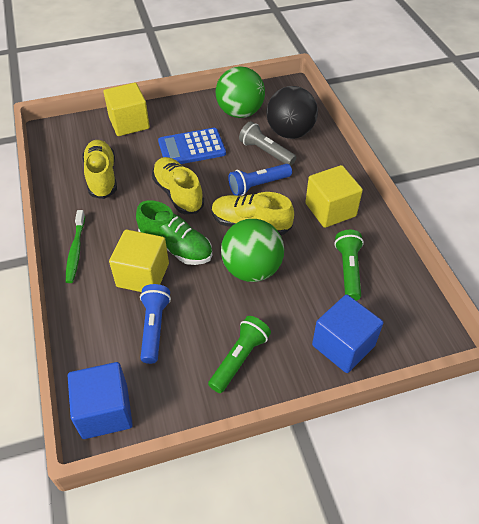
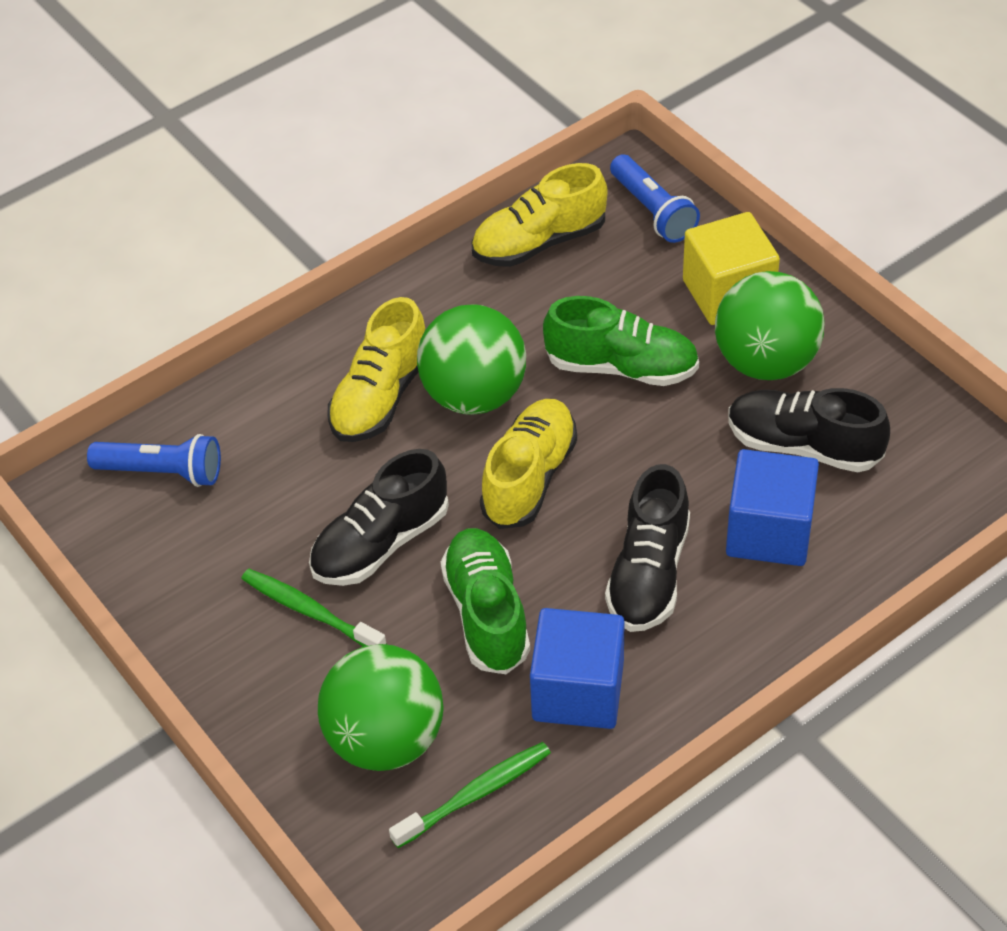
black ball: [267,86,318,139] = 1 -> none = 0
black shoe: none = 0 -> [309,449,449,586] [605,464,690,632] [728,388,890,472] = 3
blue calculator: [158,128,226,164] = 1 -> none = 0
green ball: [216,66,265,118] [221,219,284,282] = 2 -> [318,644,444,771] [417,304,526,415] [715,271,825,380] = 3
green flashlight: [208,316,271,393] [334,230,364,301] = 2 -> none = 0
green shoe: [136,200,212,265] = 1 -> [441,528,530,674] [543,296,699,386] = 2
green toothbrush: [66,210,85,283] = 1 -> [241,569,387,647] [389,742,551,848] = 2
grey flashlight: [239,121,296,166] = 1 -> none = 0
yellow cube: [104,83,150,136] [109,229,169,292] [305,165,363,228] = 3 -> [683,212,780,325] = 1

